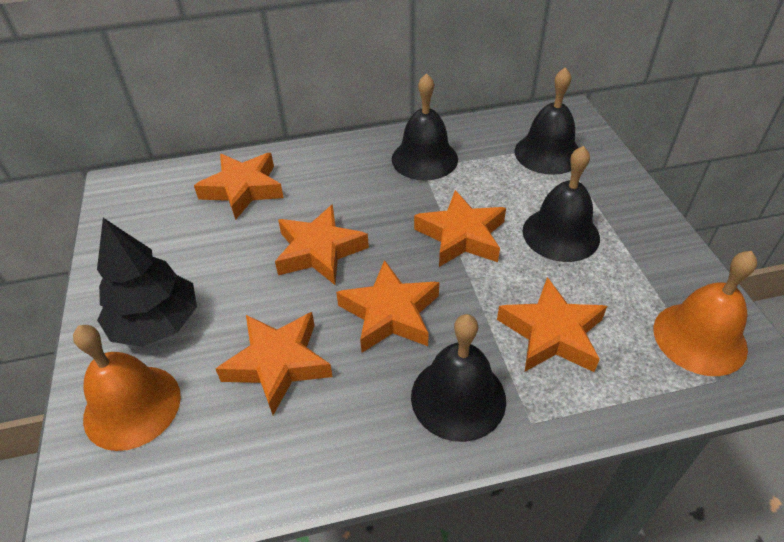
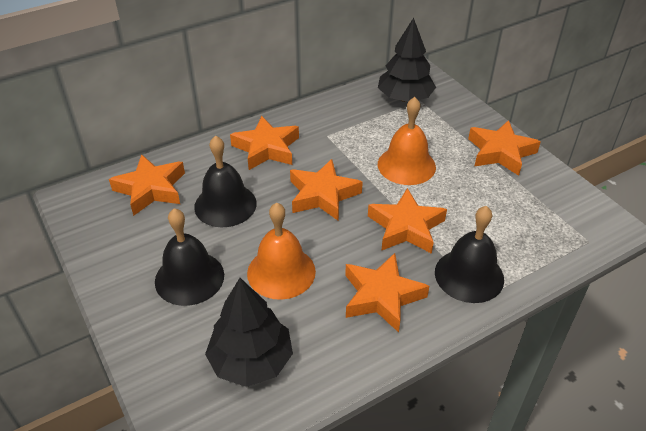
black bell: [392,73,458,180] [411,314,506,442] [515,67,578,175] [522,146,600,262] = 4 -> [155,208,224,306] [194,135,257,227] [435,206,504,303] = 3
black tree: [97,218,197,347] = 1 -> [205,278,293,387] [378,18,436,102] = 2

